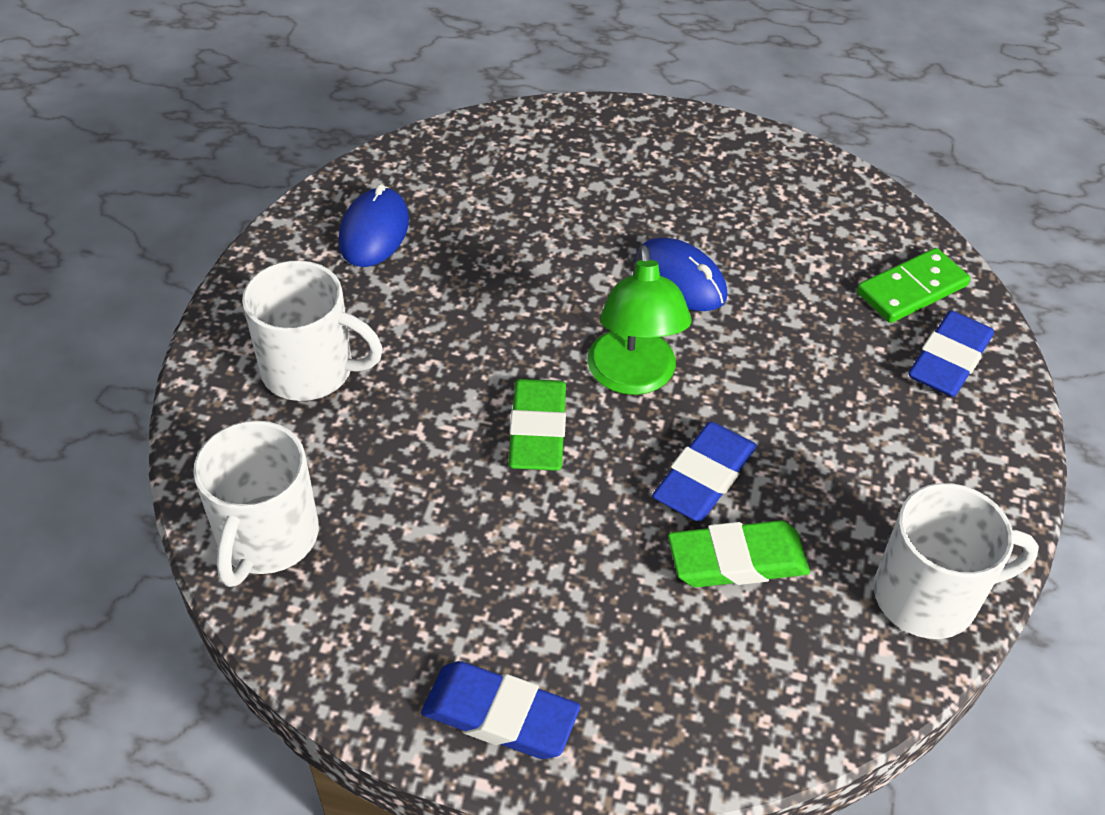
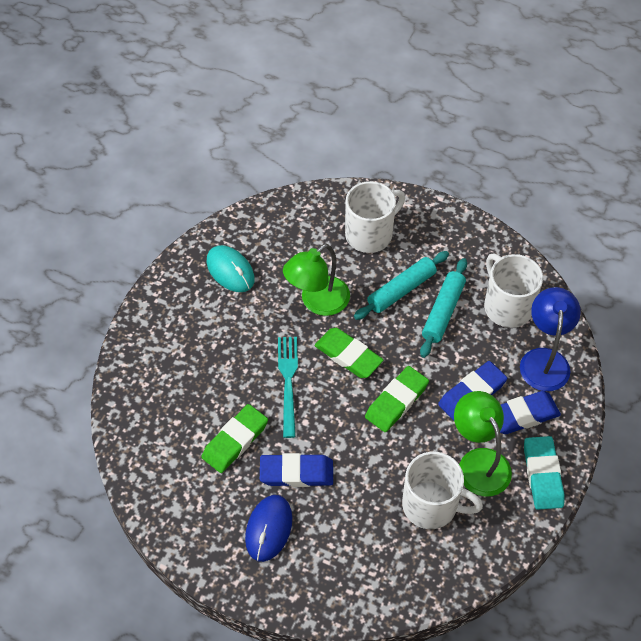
blue lamp: none = 0 -> [520,287,581,391] = 1
blue mouse: [339,184,409,267] [634,238,727,311] = 2 -> [245,495,292,562] = 1
green domino: [857,248,970,323] = 1 -> none = 0
green eraser: [508,379,566,471] [668,520,810,587] = 2 -> [201,404,268,473] [315,328,383,378] [365,366,429,432] = 3
green lamp: [587,245,692,395] = 1 -> [283,244,350,316] [454,391,512,496] = 2
turquoise eraser: none = 0 -> [524,436,565,510] = 1
turquoise fork: none = 0 -> [278,337,298,438] = 1
turquoise mouse: none = 0 -> [207,245,255,292] = 1
turquoise rolling pin: none = 0 -> [354,251,449,320] [420,258,467,358] = 2

